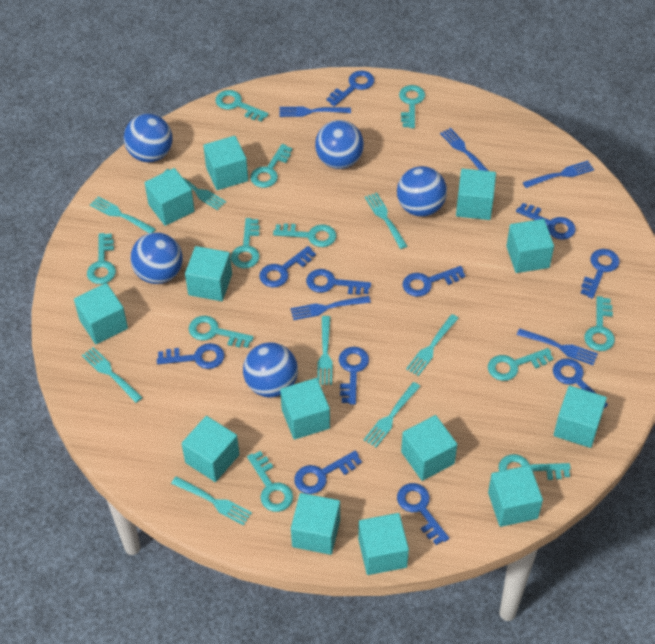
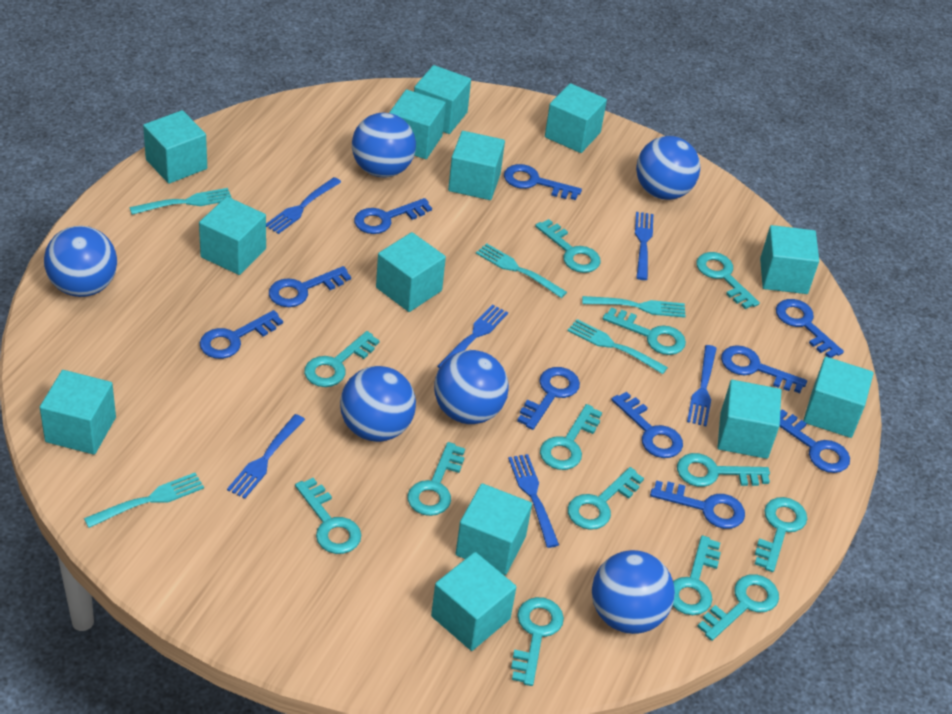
blue ball: [124,114,173,162] [131,232,183,284] [243,342,298,398] [315,120,364,169] [397,166,447,217] = 5 -> [44,226,117,297] [340,366,416,442] [352,113,416,178] [434,350,509,424] [592,550,675,634] [636,136,700,200] = 6
blue fork: [279,107,351,117] [290,296,371,320] [440,128,488,171] [517,328,598,365] [523,161,594,188] = 5 -> [227,414,305,499] [266,177,341,234] [437,304,508,368] [508,454,559,548] [635,212,653,280] [687,345,717,426] = 6
blue key: [157,343,225,369] [259,246,316,288] [294,451,362,494] [306,269,371,295] [326,70,374,107] [339,347,369,405] [397,483,449,545] [402,266,466,297] [516,203,576,240] [553,358,608,408] [581,249,620,299] = 11 -> [200,310,283,359] [269,266,351,307] [354,198,432,234] [504,164,582,200] [517,367,580,430] [611,392,683,458] [650,480,745,529] [721,345,807,393] [776,299,844,358] [779,409,850,473] = 10
turquoise fork: [82,347,143,403] [90,196,156,233] [163,169,226,210] [171,476,252,526] [317,316,333,385] [364,382,421,448] [365,193,407,249] [406,314,459,376] = 8 -> [84,473,204,528] [129,188,232,215] [476,243,567,298] [568,319,668,374] [582,296,686,318] = 5
turquoise key: [87,233,116,284] [189,316,254,348] [215,90,269,122] [231,218,260,269] [247,451,293,512] [250,144,292,188] [273,223,337,247] [399,85,425,128] [488,348,553,381] [499,454,571,480] [584,296,615,351] = 11 -> [295,478,361,554] [304,331,380,387] [407,442,465,516] [511,597,564,686] [535,219,601,273] [540,404,602,470] [568,467,644,530] [603,307,686,355] [673,535,721,615] [677,453,770,487] [696,252,760,309] [697,574,779,641] [755,497,807,572] = 13

